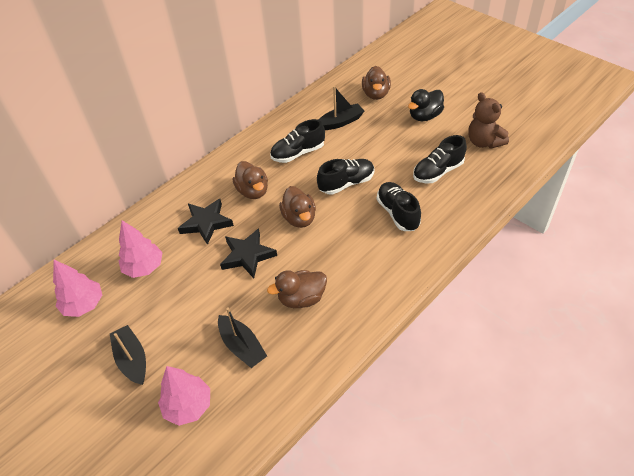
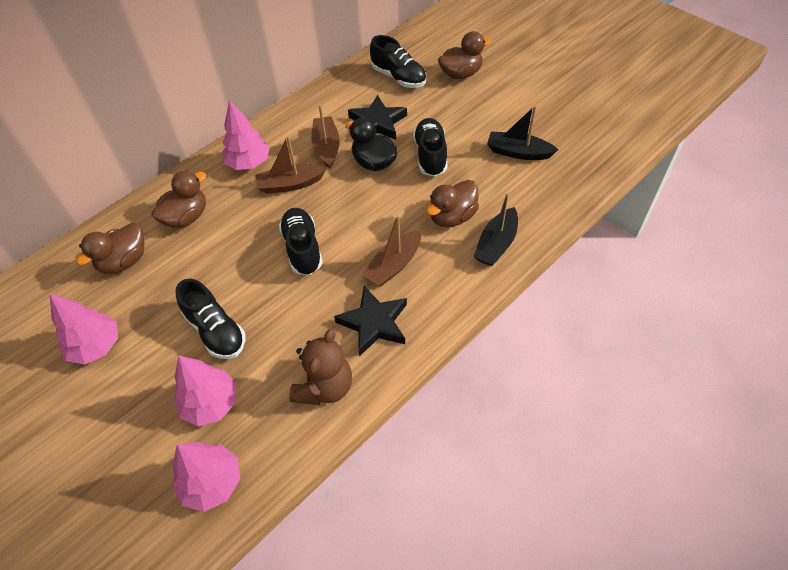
black boat: [110,325,146,385] [218,308,267,368] [318,86,364,130] = 3 -> [473,192,518,266] [487,105,558,160] = 2
brown boat: none = 0 -> [255,136,327,194] [311,105,340,169] [362,215,421,286] = 3
pink tree: [53,260,102,317] [119,220,163,278] [158,366,210,426] = 3 -> [50,294,118,365] [172,442,240,512] [174,356,237,426] [222,100,270,170] = 4

